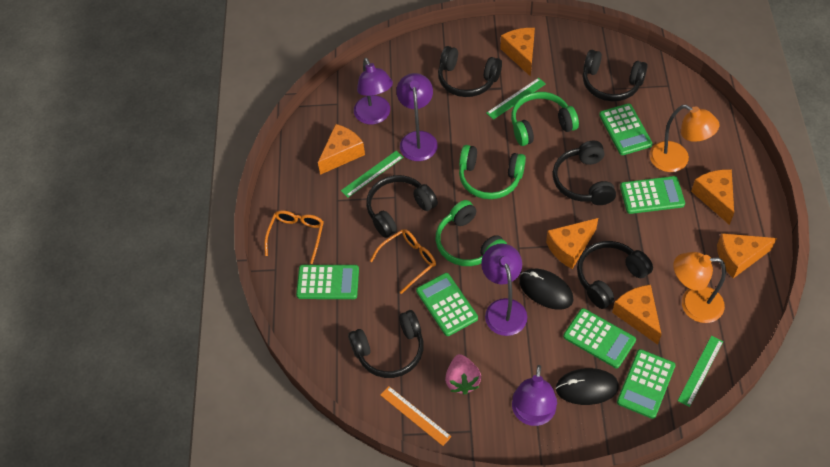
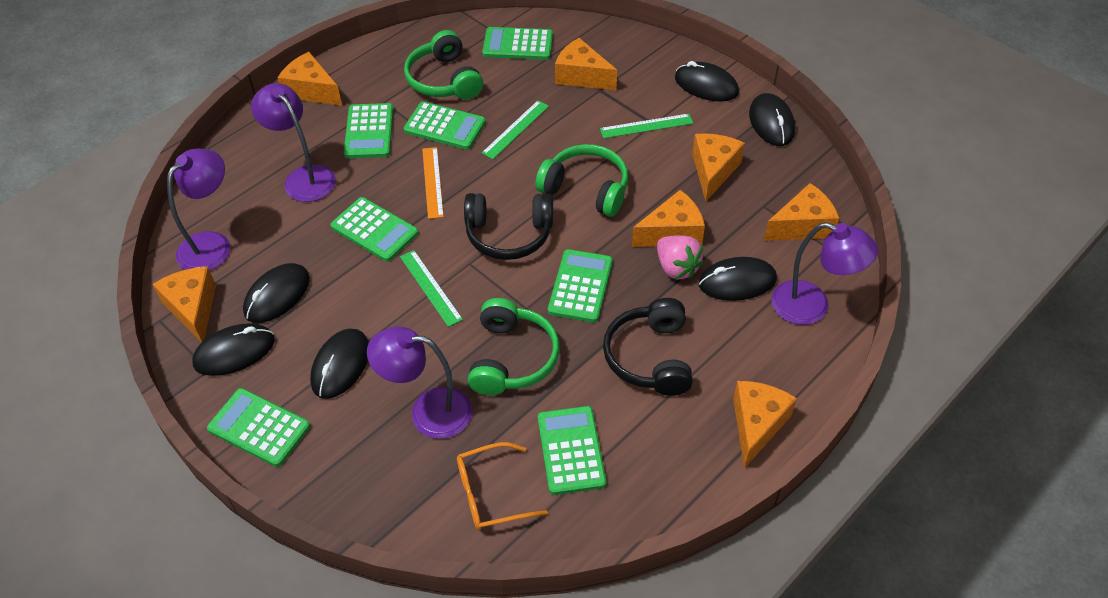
black headphones: [348,310,424,378] [366,175,438,238] [438,46,502,97] [553,141,616,205] [577,241,653,309] [583,50,648,101] = 6 -> [464,193,553,260] [603,298,693,396] = 2
black mouse: [519,269,573,310] [556,368,619,405] = 2 -> [192,323,275,376] [243,263,310,323] [310,329,369,399] [675,61,739,102] [699,257,777,301] [749,93,795,146] = 6
green calculator: [296,265,359,299] [416,273,478,336] [563,308,636,368] [599,103,652,155] [617,349,676,419] [620,176,685,214] = 6 -> [207,388,310,467] [330,197,418,262] [344,103,393,158] [404,101,486,150] [482,27,553,60] [538,406,606,495] [548,249,613,322] = 7
orange cheese: [318,124,365,175] [500,28,535,77] [546,218,598,269] [612,285,662,345] [691,169,734,225] [717,233,777,278] = 6 -> [152,267,216,342] [277,52,342,106] [555,38,617,90] [632,190,705,247] [692,134,745,201] [733,381,797,468] [764,183,839,241] = 7
orange glasses: [264,210,324,264] [370,229,436,294] = 2 -> [457,442,548,530] = 1
orange lamp: [649,105,719,172] [673,252,726,323] = 2 -> none = 0

